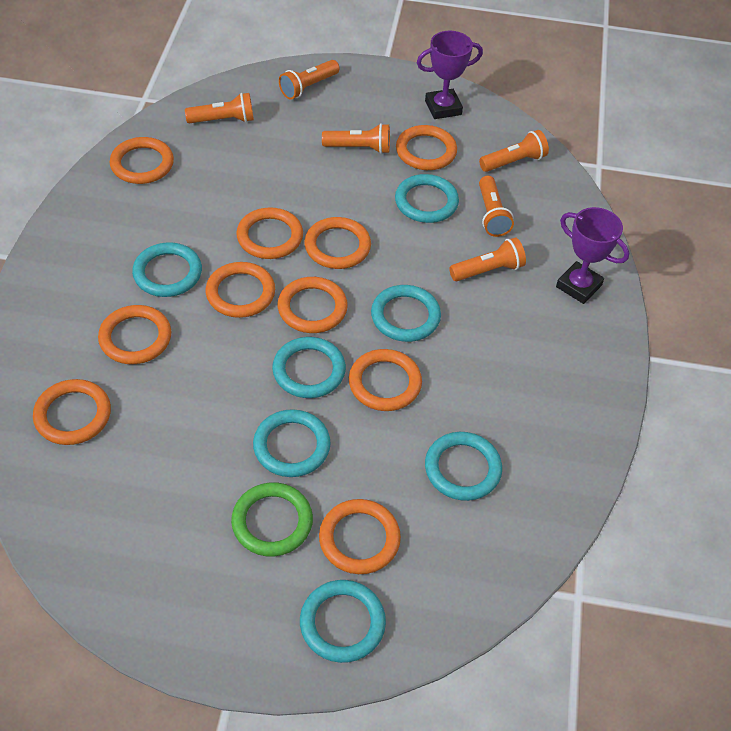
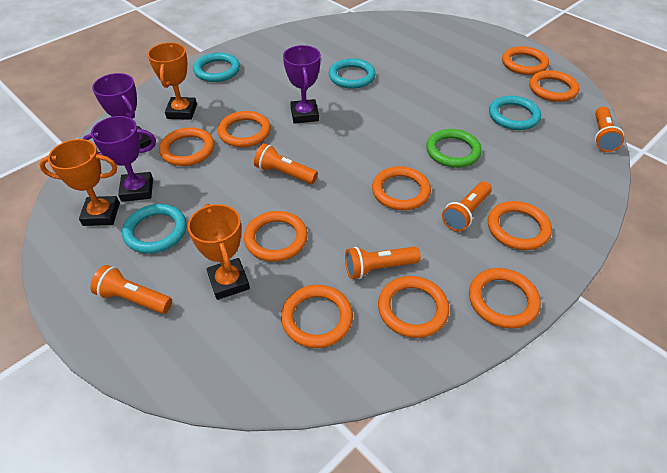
orange flashlight: [185,93,254,124] [279,60,340,99] [322,123,390,154] [449,237,526,281] [479,130,549,172] [479,176,514,237] = 6 -> [90,265,172,314] [254,143,318,184] [345,247,421,279] [442,181,492,232] [595,107,624,152] = 5
orange trophy: none = 0 -> [39,139,120,226] [148,42,197,120] [188,203,250,300] = 3
purple trophy: [417,31,483,119] [556,207,629,304] = 2 -> [83,116,156,202] [92,73,151,148] [283,45,321,124] = 3
turquoise ring: [132,242,202,297] [253,409,331,477] [272,337,346,398] [300,580,386,663] [371,285,441,342] [395,174,459,223] [425,432,502,501] = 7 -> [122,204,187,254] [193,53,240,82] [329,58,376,89] [489,96,541,130] = 4

